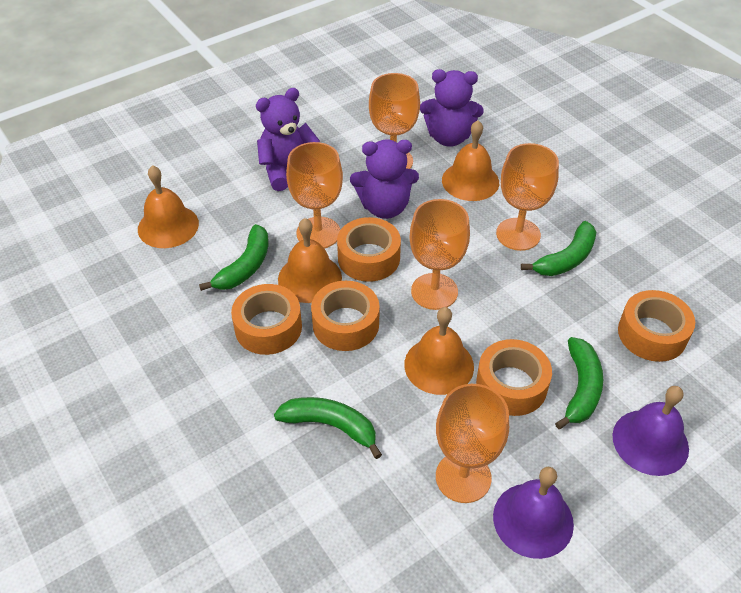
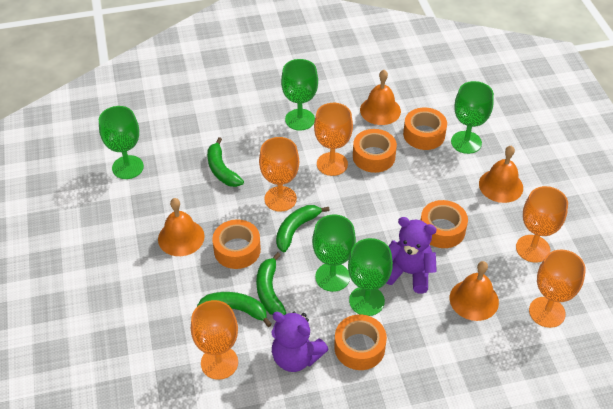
green goblet: none = 0 -> [99,106,144,179] [281,59,318,130] [312,215,356,292] [348,238,393,316] [451,81,494,154] = 5
purple bell: [493,467,574,559] [612,386,689,476] = 2 -> none = 0
purple teddy bear: [256,88,320,191] [350,139,419,219] [420,69,484,147] = 3 -> [271,312,329,372] [387,217,437,294] = 2

